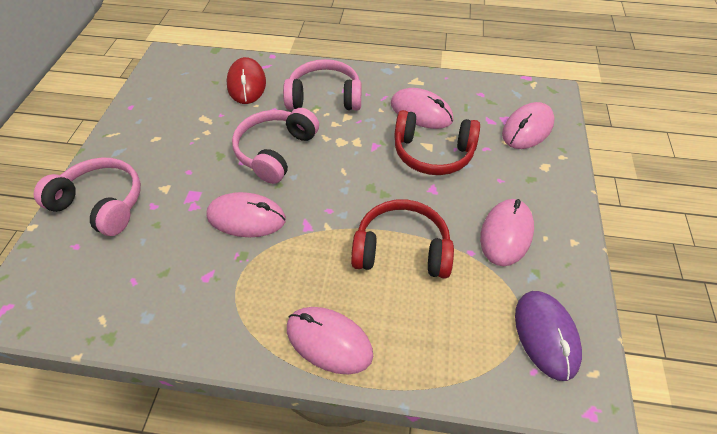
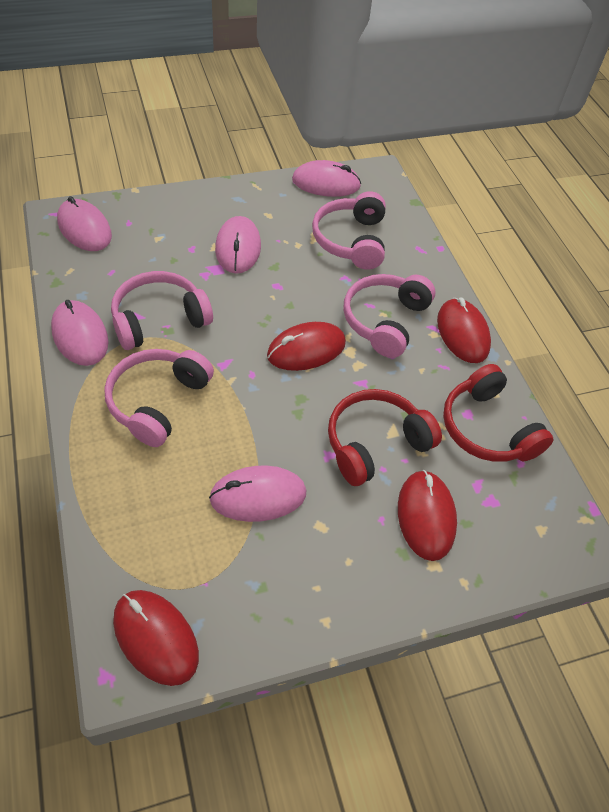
pink headphones: [34,158,141,236] [232,108,319,184] [283,59,361,111] = 3 -> [104,349,214,447] [111,271,213,350] [312,191,386,270] [343,274,435,358] = 4
purple mouse: [515,291,582,381] = 1 -> none = 0
red mouse: [227,57,266,104] = 1 -> [113,590,199,686] [267,322,346,371] [398,470,457,561] [437,298,491,363] = 4

